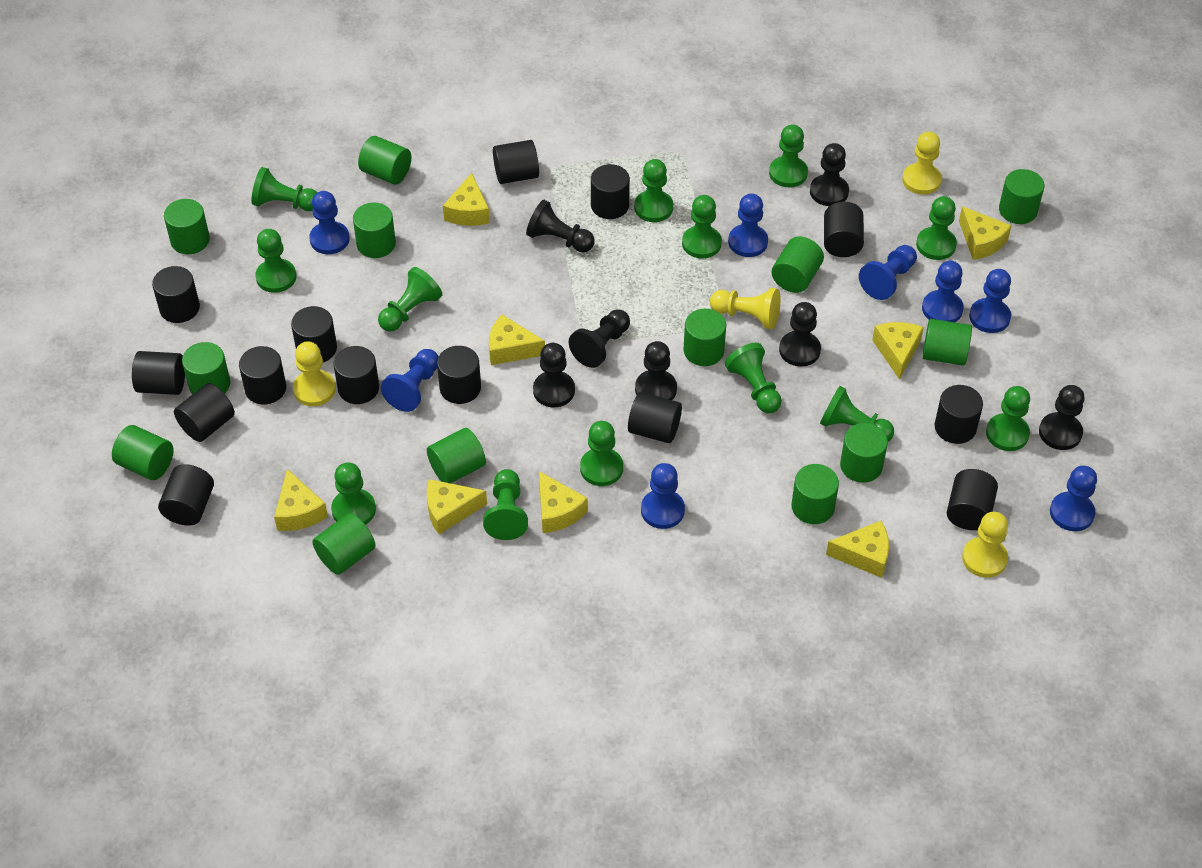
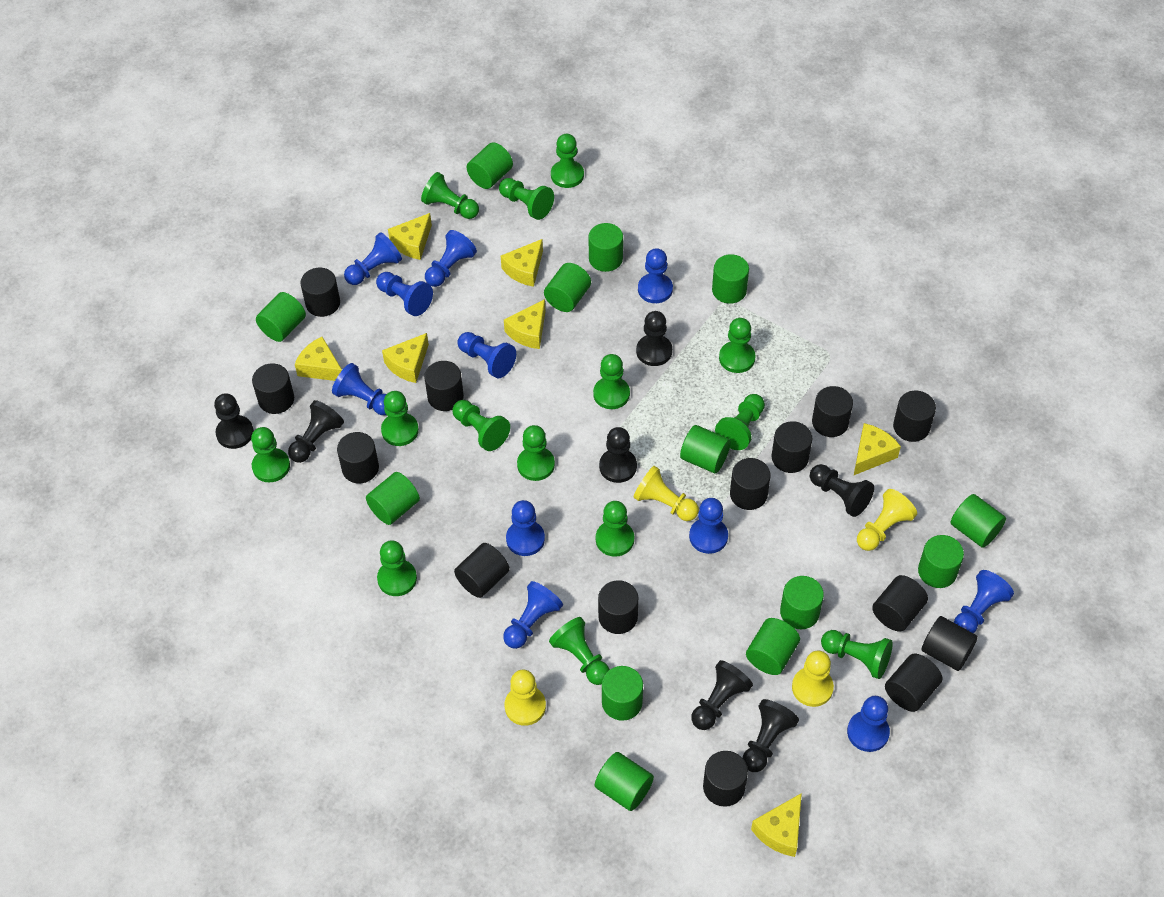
blue pawn: [309,191,350,254] [381,349,439,412] [641,463,685,529] [728,193,768,257] [859,245,917,300] [922,261,964,322] [969,269,1011,333] [1050,466,1097,531] = 8 -> [332,363,386,415] [344,232,402,285] [376,272,433,316] [425,230,477,287] [457,332,516,378] [503,581,563,649] [506,500,545,556] [638,248,673,303] [689,498,728,554] [847,696,890,752] [954,570,1014,633] = 11
green pawn: [251,167,317,211] [255,229,296,293] [331,463,376,525] [378,267,442,332] [483,469,528,540] [580,421,623,486] [634,159,673,222] [682,195,722,259] [725,343,782,413] [769,124,808,187] [820,386,894,442] [916,196,957,260] [986,386,1030,451] = 13 -> [251,427,290,482] [377,540,417,596] [381,391,419,446] [421,172,479,219] [452,400,510,451] [499,178,554,220] [517,425,555,481] [549,617,610,685] [551,134,584,188] [593,354,630,409] [596,501,634,557] [715,394,765,450] [719,318,755,373] [821,630,893,679] = 14
yellow cheese: [274,469,328,531] [427,479,487,534] [443,173,490,226] [489,315,545,365] [539,471,588,533] [826,521,889,578] [872,322,924,380] [959,206,1012,260] = 8 -> [295,337,342,381] [382,333,429,383] [388,213,432,260] [501,239,543,287] [504,299,546,349] [751,793,802,857] [854,423,901,475] = 7

